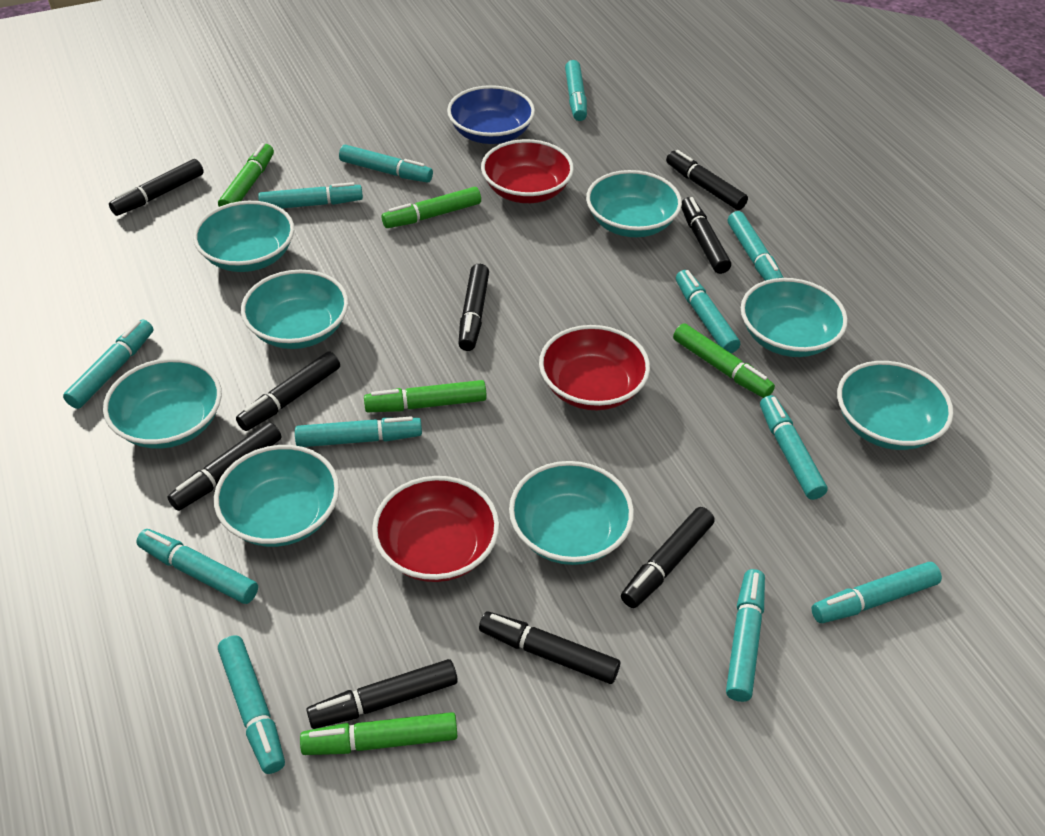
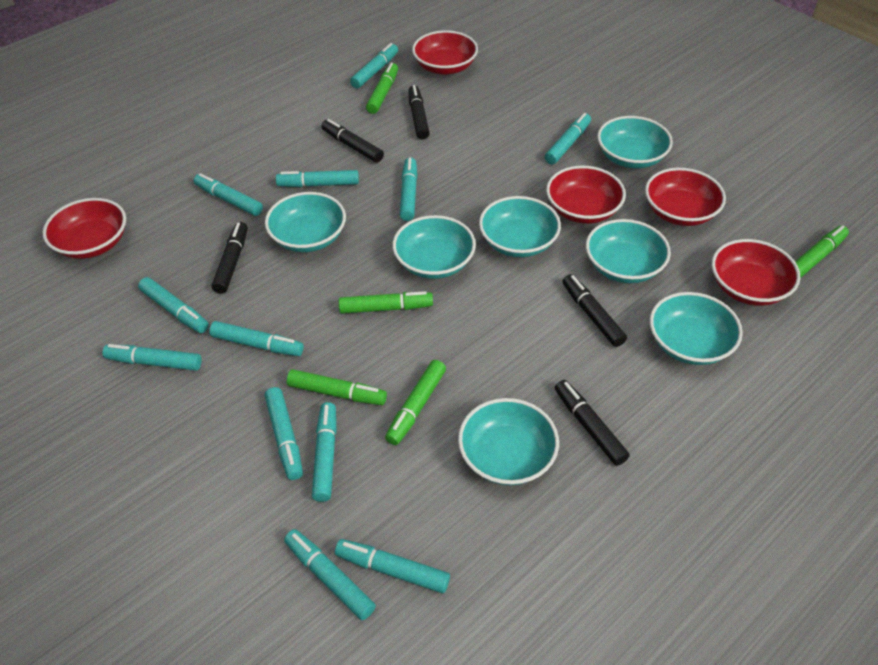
black marker: [109,159,204,216] [168,422,281,511] [236,352,340,431] [306,659,458,729] [459,264,489,351] [479,612,620,684] [621,507,714,608] [666,150,748,210] [681,197,731,274] = 9 -> [212,222,248,294] [321,119,384,163] [408,85,430,139] [555,380,630,466] [563,274,627,347] = 5
blue bowl: [447,85,535,144] = 1 -> none = 0
red bowl: [372,476,499,582] [481,139,574,203] [539,325,650,410] = 3 -> [43,198,126,259] [412,30,478,75] [546,166,626,224] [645,168,726,226] [712,239,800,306] = 5
turquoise bowl: [103,358,222,449] [193,201,294,272] [214,445,339,547] [241,270,348,349] [509,461,634,565] [586,170,682,237] [741,278,848,357] [837,361,954,450] = 8 -> [265,192,346,252] [392,215,476,279] [458,398,559,485] [479,196,561,257] [586,219,671,283] [597,116,673,169] [650,292,743,365] = 7

